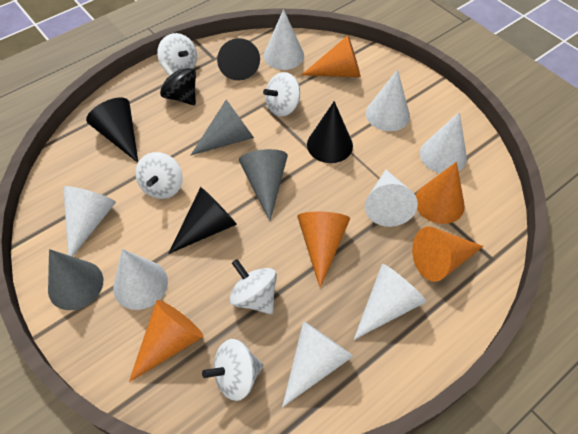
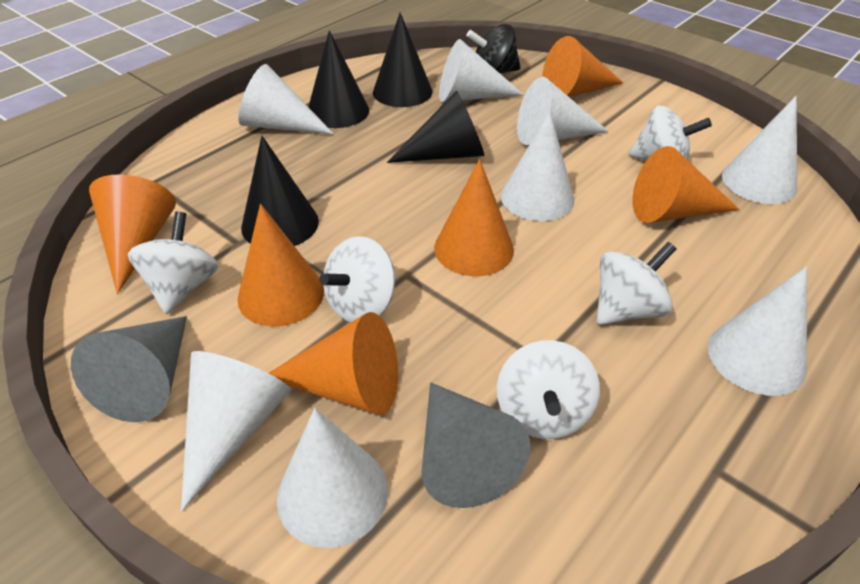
grey cone: [48,249,103,310] [191,100,254,155] [239,149,288,221] = 3 -> [71,316,187,422] [421,382,530,508] = 2
orange cone: [129,300,203,382] [297,212,350,288] [301,35,361,77] [412,227,483,282] [415,162,465,224] = 5 -> [89,174,176,294] [238,204,324,326] [269,312,398,415] [434,159,514,276] [542,36,623,97] [632,146,740,223] = 6

